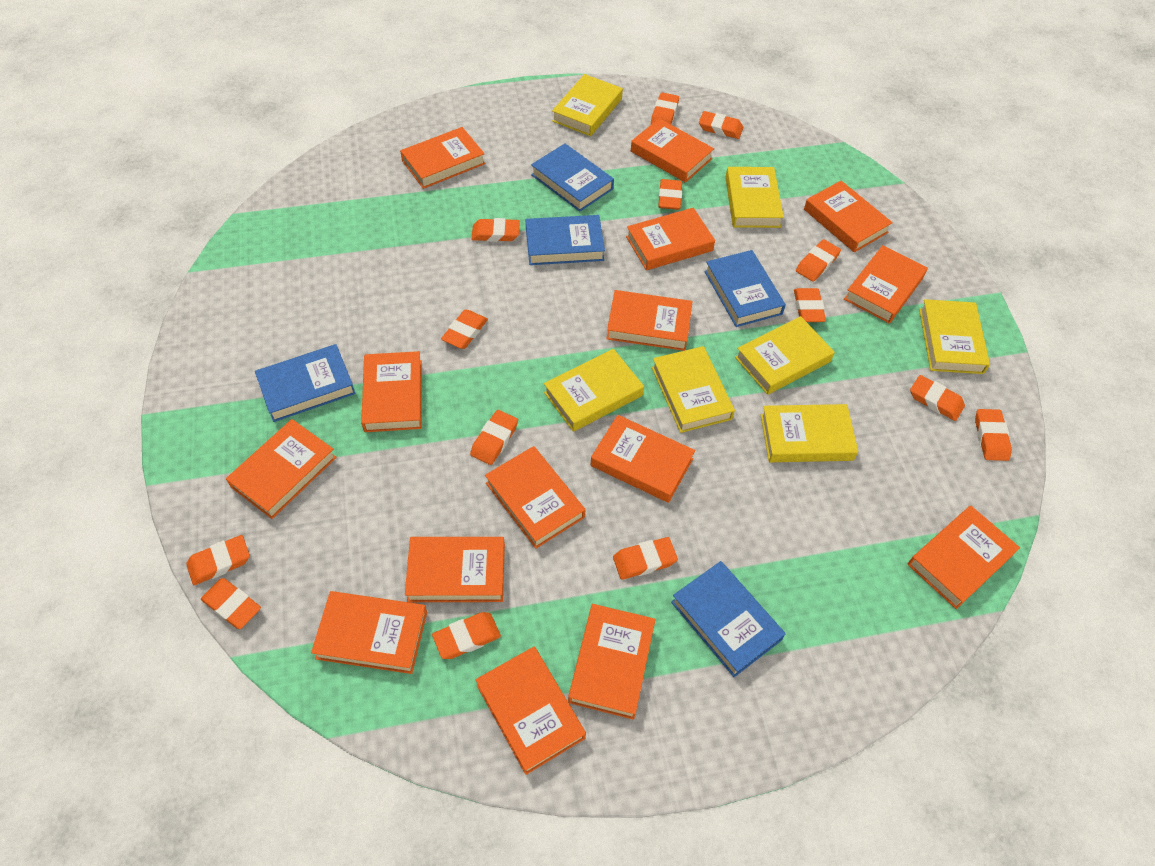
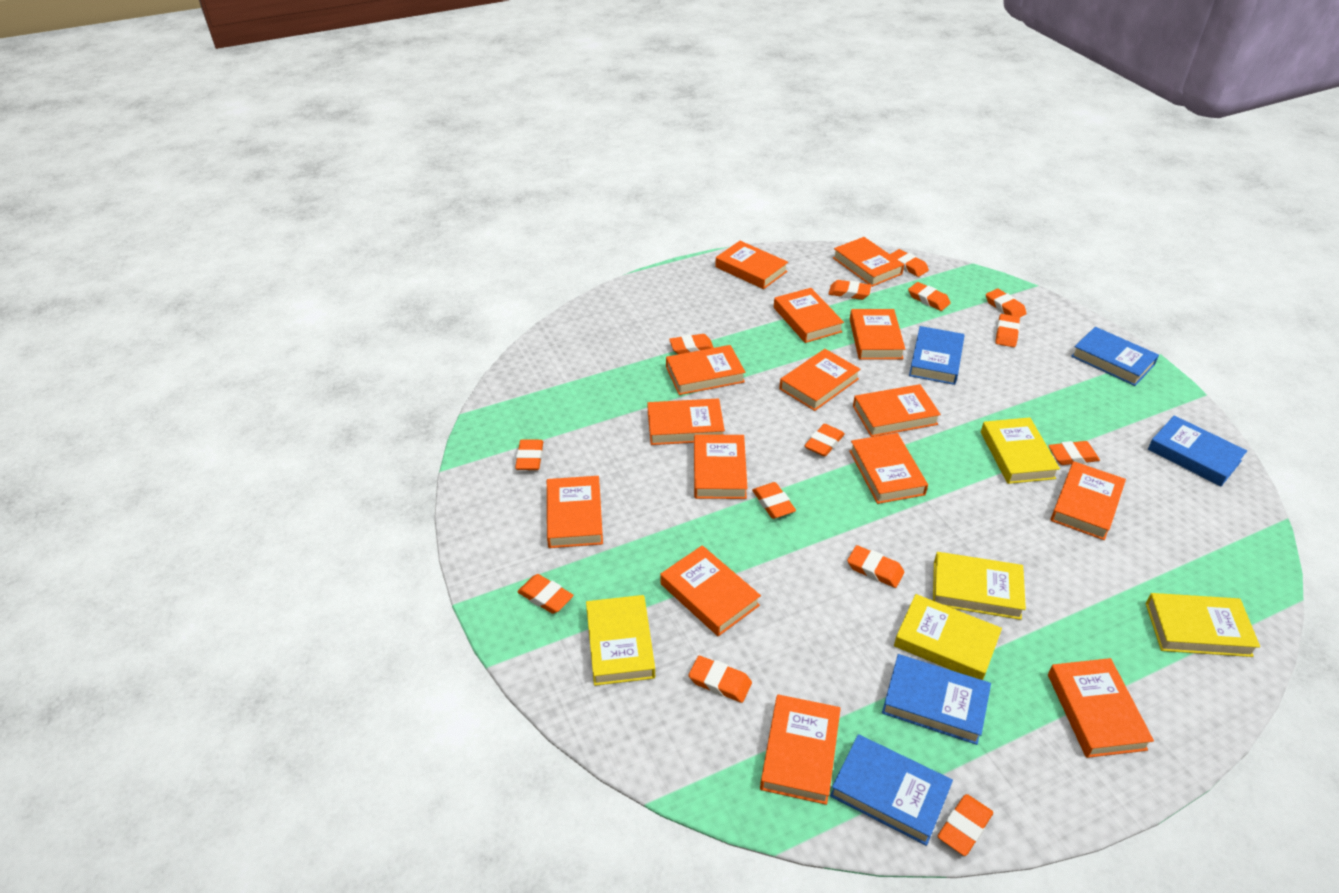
yellow book: [544,349,644,432] [552,74,623,136] [652,346,735,433] [725,167,784,228] [735,316,835,395] [761,404,858,462] [919,299,990,374] = 7 -> [586,595,655,686] [894,594,1002,680] [933,552,1026,620] [981,417,1060,484] [1146,593,1260,657] = 5

